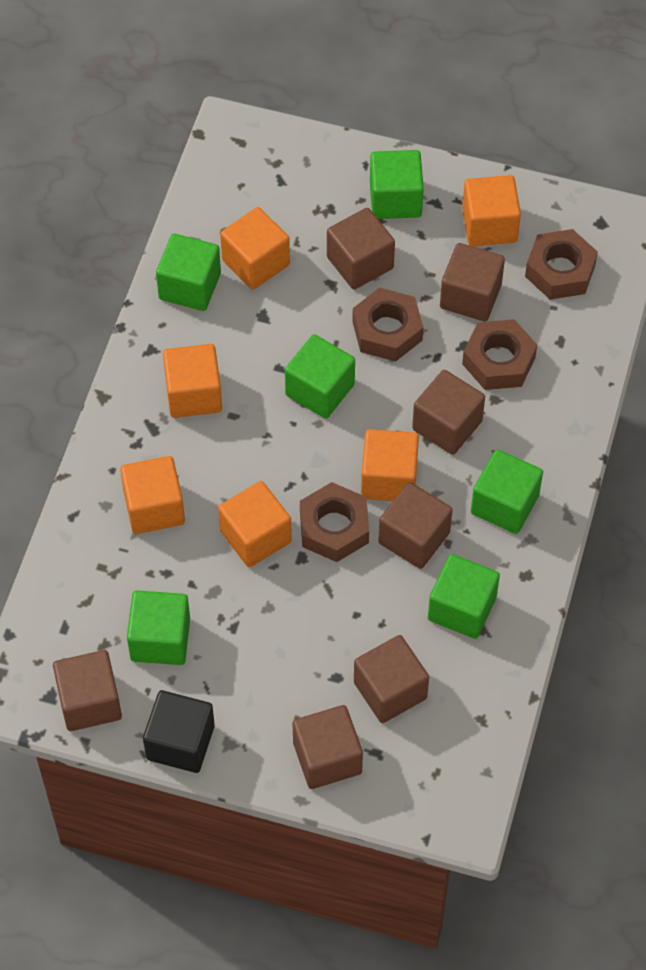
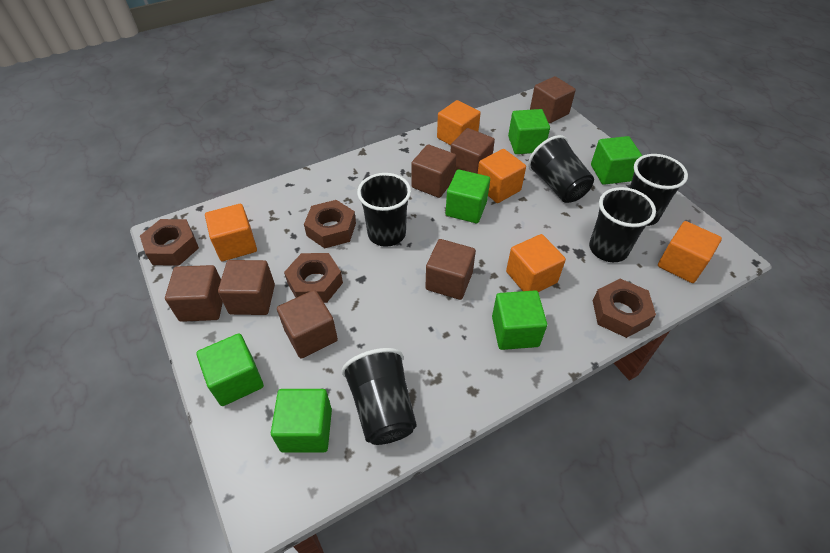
black cube: [143,690,215,773] = 1 -> none = 0
black cup: none = 0 -> [341,348,417,445] [357,173,411,247] [528,135,594,203] [589,187,656,262] [629,154,688,226] = 5
orange cube: [120,456,185,534] [163,344,222,418] [218,481,292,567] [220,207,290,290] [361,429,419,501] [462,175,521,246] = 6 -> [205,204,257,261] [437,100,481,145] [478,149,526,203] [506,234,566,292] [658,221,722,283] = 5

